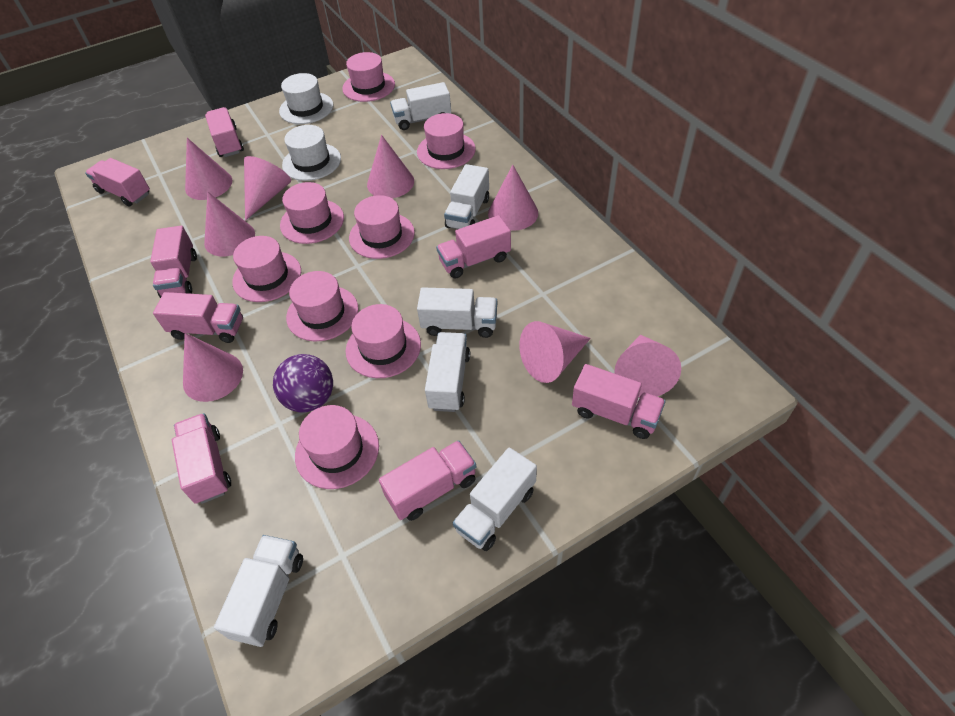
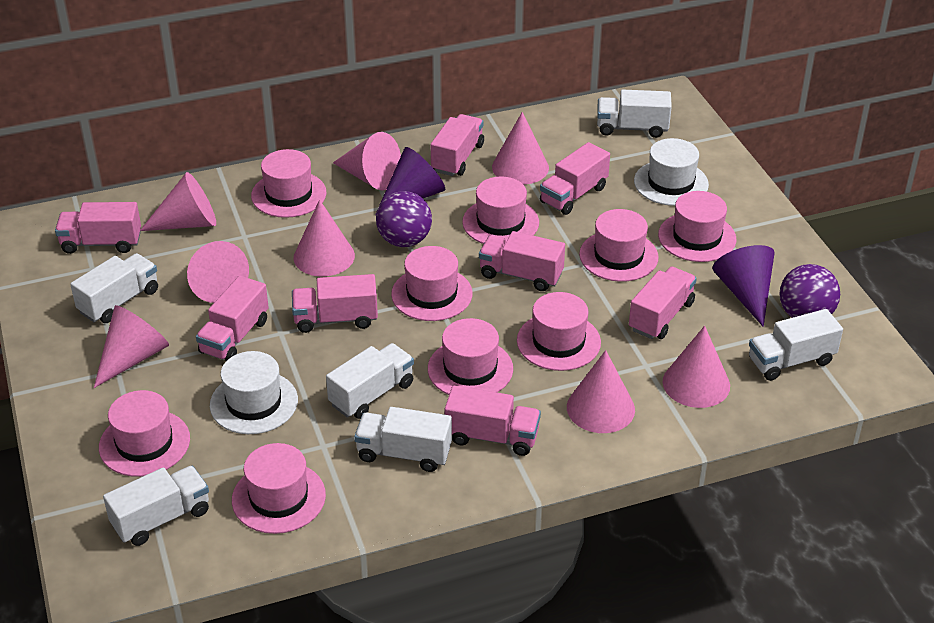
pink hat: [232,236,301,302] [280,182,344,244] [286,271,359,341] [295,405,379,489] [342,52,395,102] [346,304,421,378] [349,195,415,259] [417,113,476,169] = 8 -> [99,390,190,477] [232,443,326,534] [251,149,326,218] [391,246,472,321] [428,318,513,395] [462,177,539,244] [517,292,601,371] [579,209,659,282] [658,191,736,262] = 9
purple ball: [273,354,333,412] = 1 -> [376,191,432,247] [779,264,840,318] = 2
purple cone: none = 0 -> [375,147,445,215] [713,245,775,327] = 2

